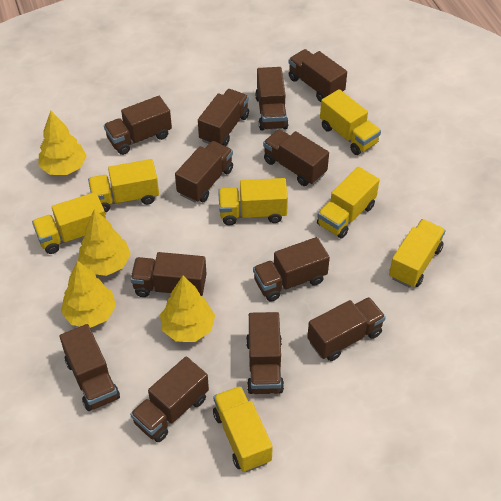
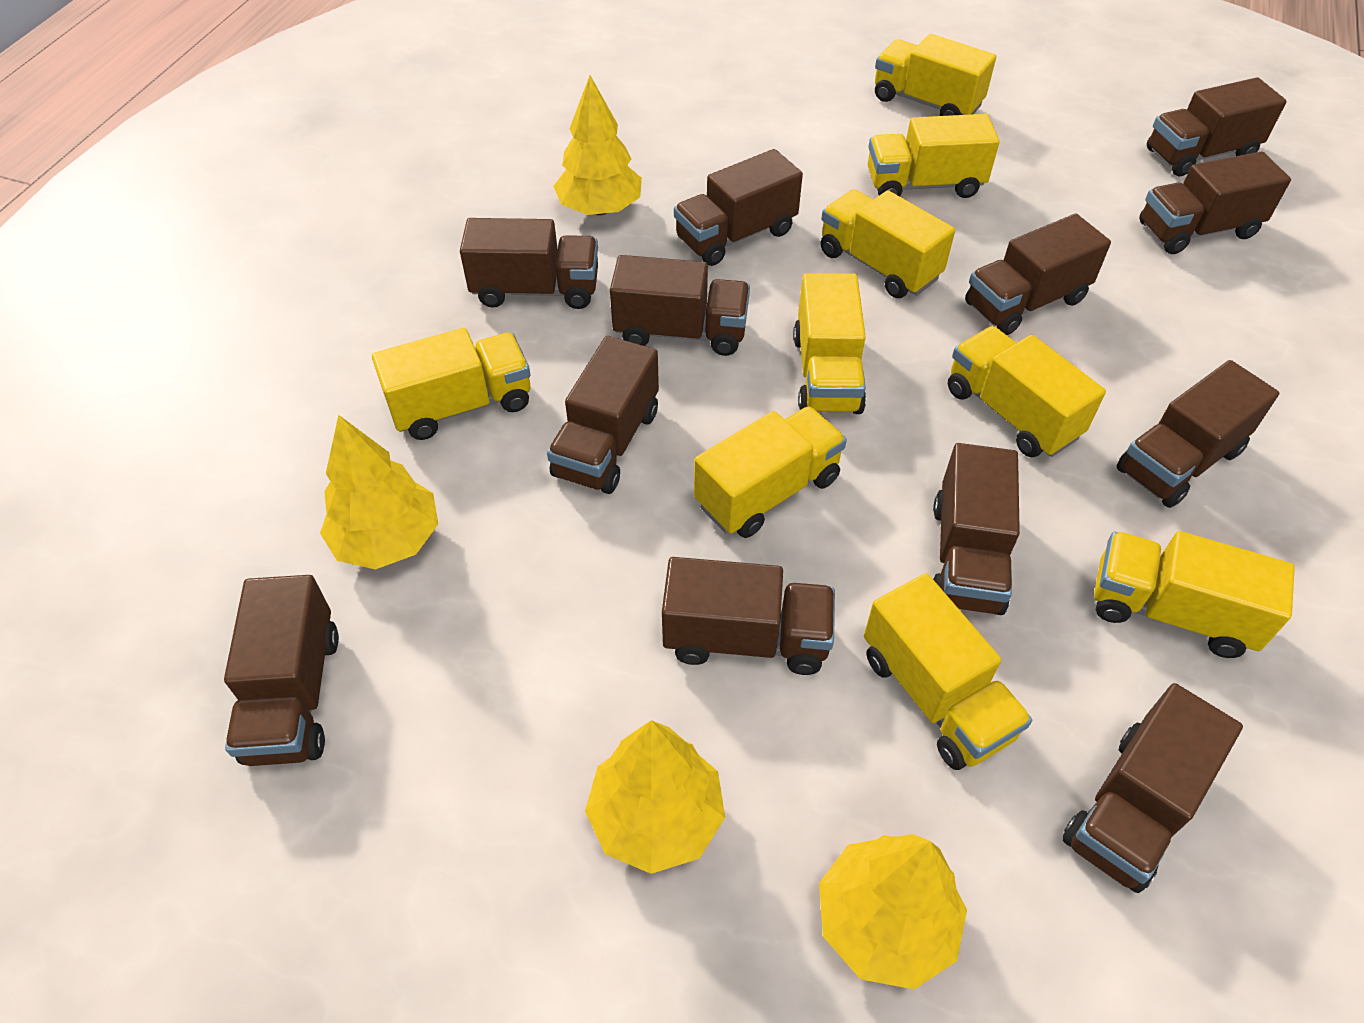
yellow truck: [32,192,106,254] [88,159,159,212] [213,386,273,472] [218,178,288,225] [317,167,380,239] [320,89,381,155] [389,219,446,288] = 7 -> [372,328,530,440] [694,406,847,538] [793,273,866,414] [820,190,955,298] [864,573,1032,770] [868,114,1000,198] [875,34,996,116] [948,326,1106,457] [1094,531,1295,658] = 9

